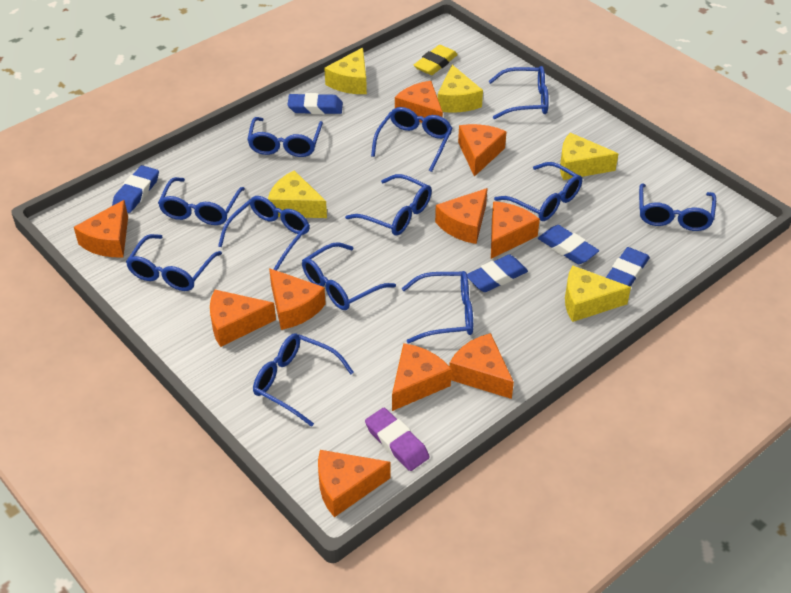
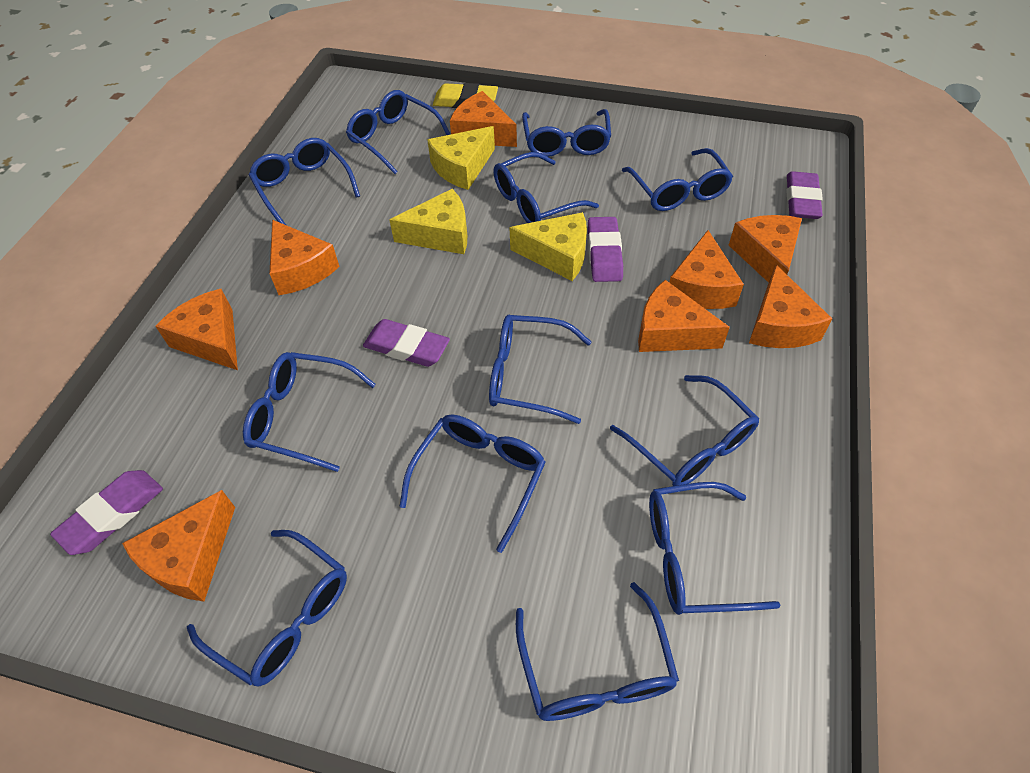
blue eraser: [112,165,159,213] [288,93,343,114] [467,254,528,292] [538,225,599,264] [606,247,650,287] = 5 -> none = 0
orange cheese: [74,200,128,257] [210,290,276,347] [269,268,326,330] [318,450,391,517] [392,343,452,411] [395,81,443,123] [435,188,488,244] [449,333,514,399] [458,124,507,177] [491,201,540,259] = 10 -> [122,490,235,601] [155,289,238,370] [269,220,340,295] [450,91,517,147] [638,280,730,352] [669,230,744,309] [729,215,802,283] [749,265,832,348] = 8
purple eraser: [365,408,430,471] = 1 -> [50,470,163,555] [363,319,450,367] [588,217,623,282] [786,171,823,219] = 4
yellow cheese: [268,170,327,218] [324,47,367,94] [437,65,483,113] [560,133,618,180] [565,265,631,322] = 5 -> [389,189,467,254] [427,126,495,190] [509,212,587,281] = 3

